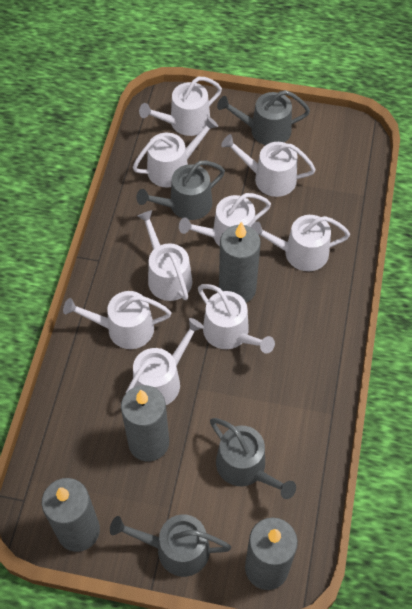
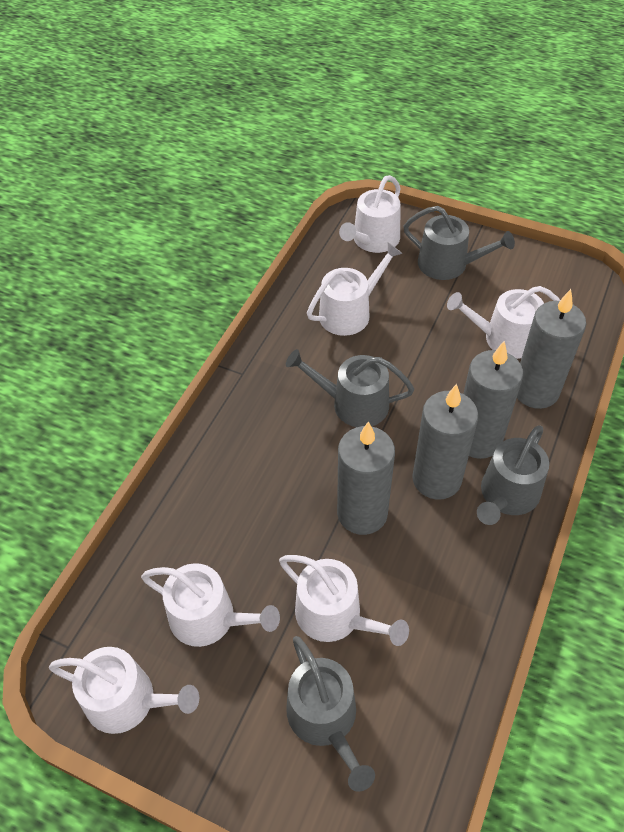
white watering can: [63,291,171,349] [125,318,204,405] [133,116,218,187] [138,210,193,301] [139,77,222,136] [179,193,271,246] [198,284,275,354] [221,134,316,197] [251,215,350,271] = 9 -> [49,647,199,734] [141,563,280,647] [279,555,409,646] [307,242,403,336] [339,175,401,253] [447,286,560,359] = 6

